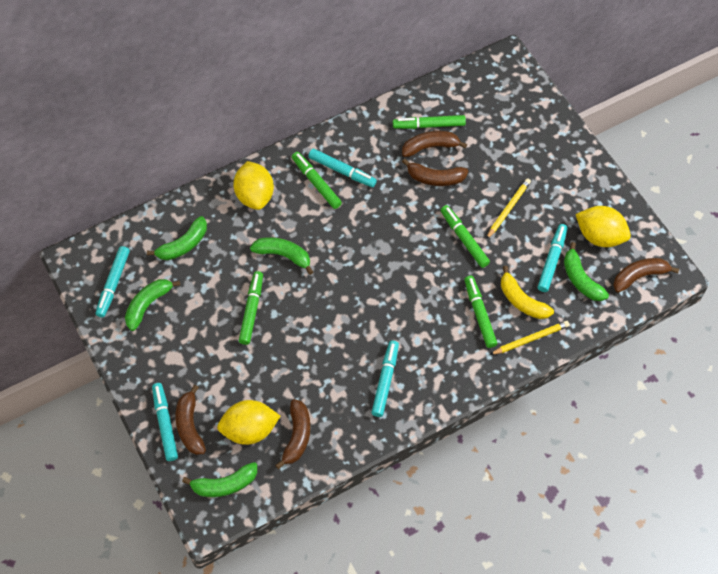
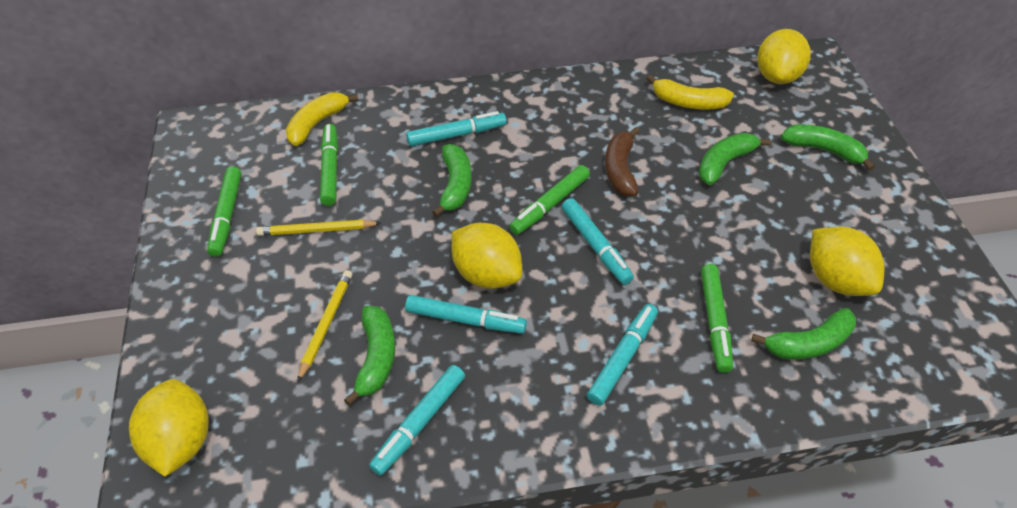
brown banana: [175,385,206,455] [275,399,311,469] [402,131,467,157] [402,159,468,186] [613,258,679,293] = 5 -> [605,127,640,196] = 1
green marker: [239,271,263,345] [292,152,342,209] [393,115,466,129] [441,205,490,268] [464,275,497,348] = 5 -> [207,167,242,257] [320,124,338,206] [509,165,590,235] [701,264,733,373] = 4
yellow banana: [501,266,554,319] = 1 -> [286,92,358,146] [647,75,734,110] = 2
yellow lemon: [217,400,280,445] [233,161,274,210] [575,206,631,247] = 3 -> [129,379,209,477] [451,223,522,289] [757,29,811,84] [810,227,884,296] = 4

